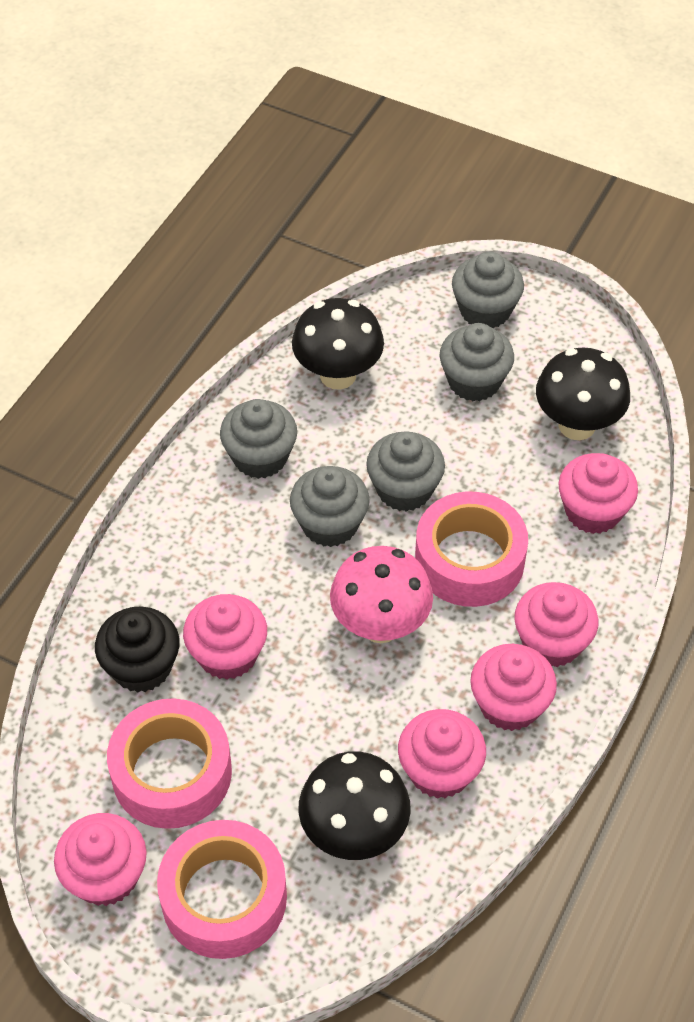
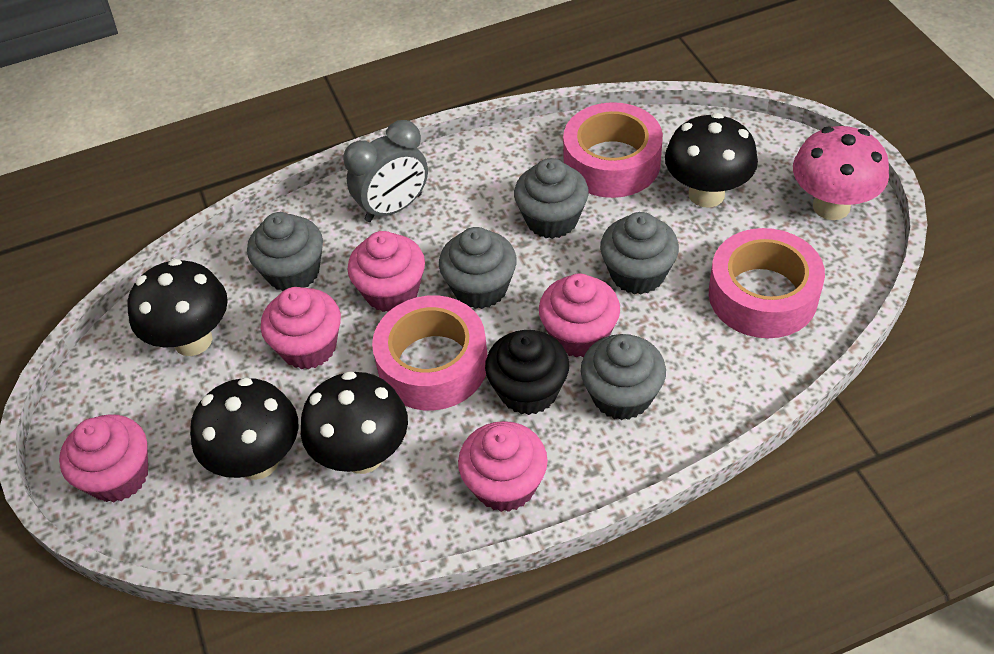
black mushroom: [292,298,384,390] [299,751,411,860] [536,347,630,440] = 3 -> [128,259,228,356] [190,377,298,480] [301,371,408,474] [665,113,758,208] = 4
grey clock: none = 0 -> [343,120,428,222] = 1
pink cupcake: [54,813,147,906] [183,594,267,680] [398,709,486,799] [470,644,557,731] [514,582,599,667] [559,453,638,534] = 6 -> [59,414,148,502] [261,287,341,369] [348,231,425,312] [458,421,548,512] [539,273,620,357] = 5

